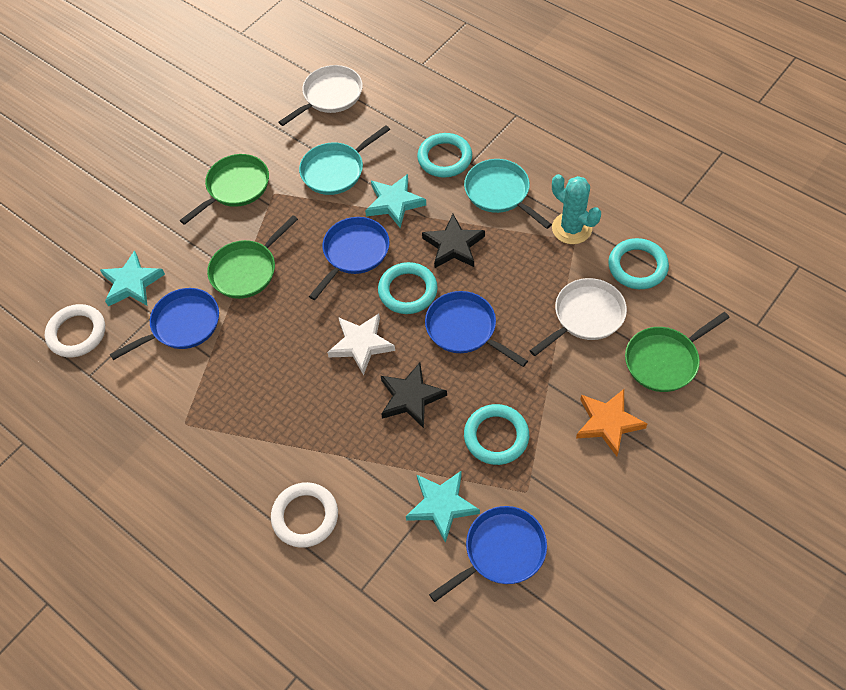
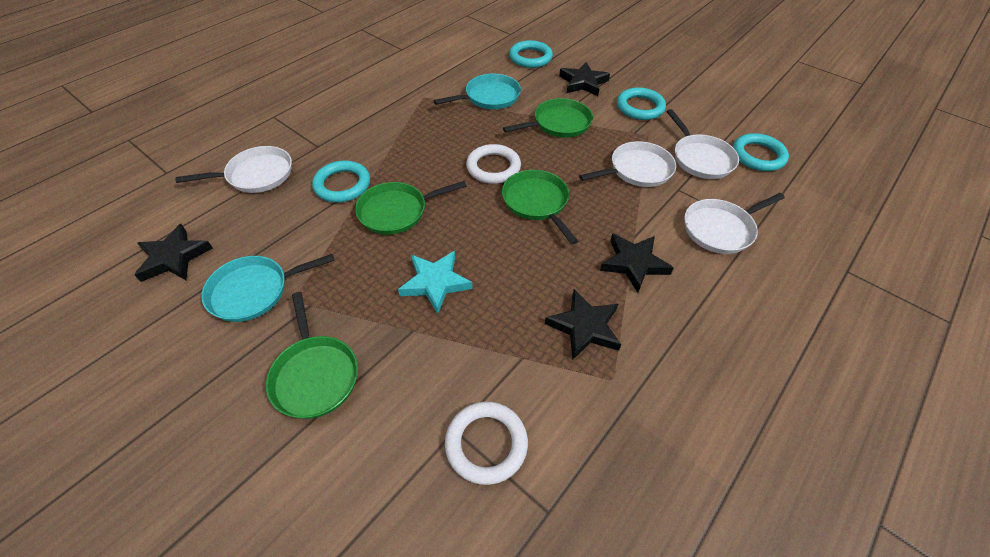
black star: [381,363,447,428] [422,214,485,268] = 2 -> [135,224,213,282] [545,289,621,360] [559,62,610,96] [600,233,674,293] = 4
blue pan: [110,288,219,360] [309,217,390,300] [425,291,528,367] [429,506,547,602] = 4 -> none = 0
green pan: [180,154,269,225] [207,215,298,299] [625,312,730,392] = 3 -> [266,292,358,419] [355,181,467,235] [502,170,578,245] [503,98,593,138] = 4
orange star: [576,389,647,456] = 1 -> none = 0
turquoise cactus: [552,174,601,244] = 1 -> none = 0
turquoise star: [100,251,165,306] [365,174,426,228] [406,471,480,543] = 3 -> [398,251,472,314] = 1
white pan: [279,65,363,126] [530,278,627,356] = 2 -> [175,146,292,193] [579,141,676,187] [666,109,739,179] [684,193,785,254] = 4
white star: [327,314,395,375] = 1 -> none = 0

